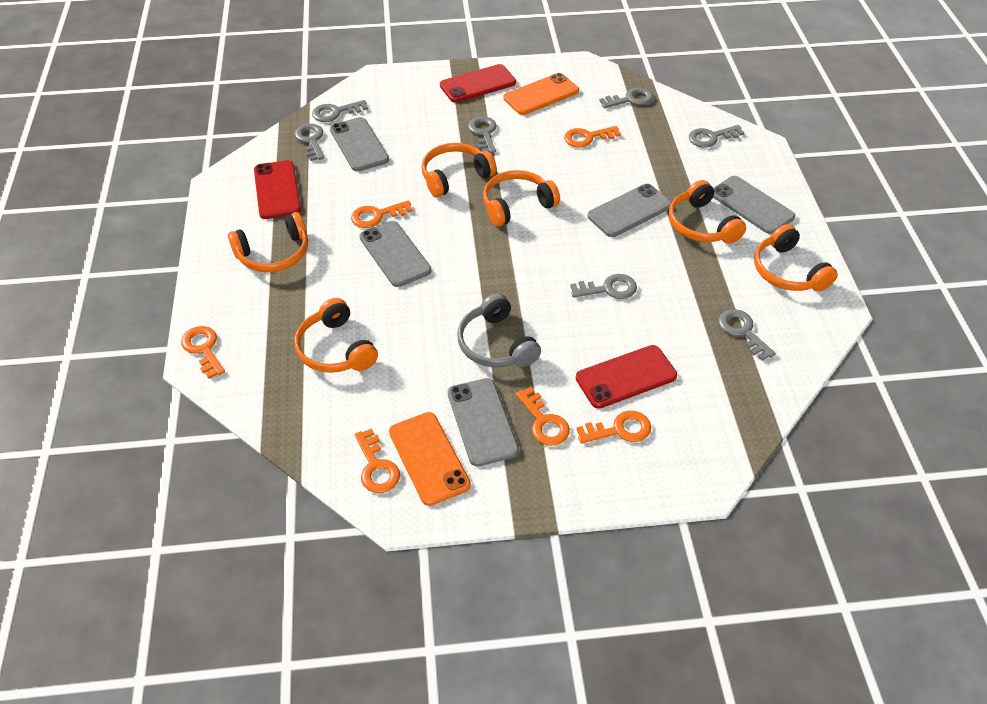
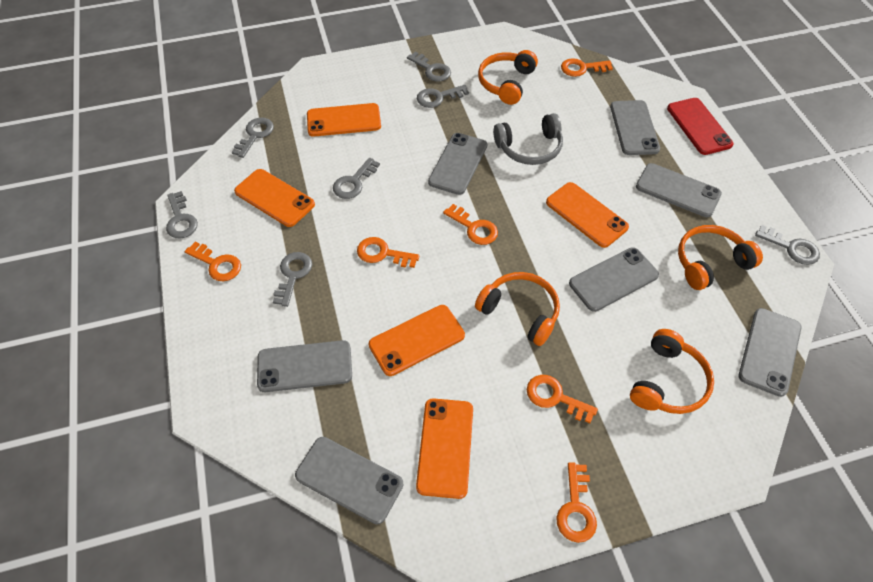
grey phone: [330,117,389,172] [359,221,432,287] [448,378,519,466] [587,184,672,237] [713,176,795,234] = 5 -> [257,340,352,392] [295,437,403,525] [428,133,487,195] [569,247,659,312] [610,100,660,155] [636,163,722,217] [739,308,801,397] = 7
orange headphones: [228,212,308,272] [294,298,378,373] [421,143,497,197] [483,170,560,227] [669,180,746,244] [754,224,838,292] = 6 -> [475,272,560,346] [478,50,538,105] [630,329,714,414] [678,225,763,290] = 4
orange phone: [389,412,471,506] [503,73,579,115] = 2 -> [234,169,315,227] [307,103,381,137] [369,305,465,376] [416,398,473,499] [546,182,629,248] = 5
red phone: [254,160,301,219] [440,64,516,103] [576,345,677,409] = 3 -> [667,98,734,155] = 1

